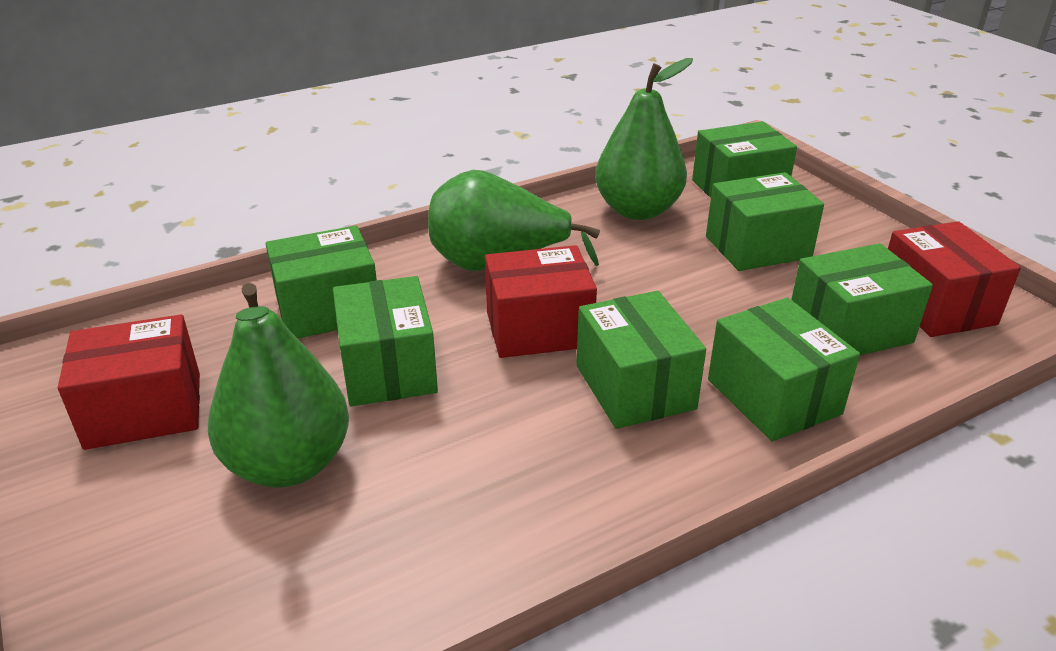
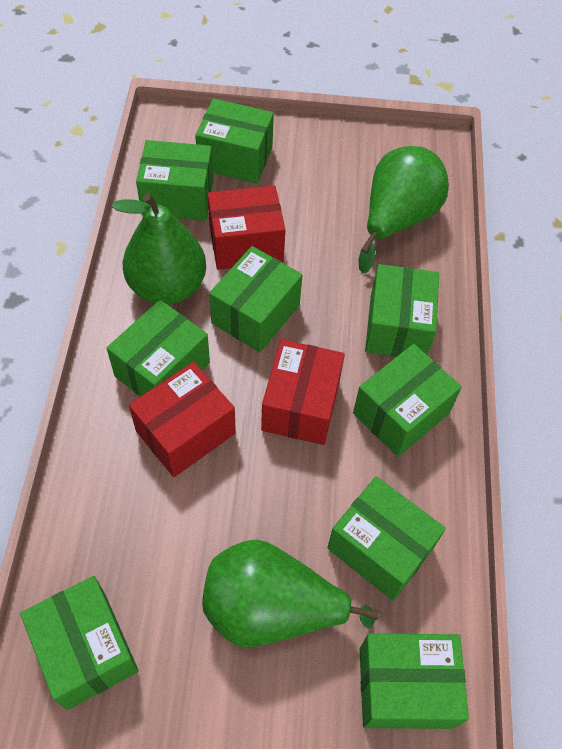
green box: [266,226,377,339] [333,276,438,406] [576,291,706,429] [692,121,797,198] [706,172,824,271] [708,298,860,441] [791,243,933,355] = 7 -> [20,576,139,710] [107,300,210,397] [136,140,213,221] [195,99,274,184] [209,246,303,352] [327,476,446,601] [353,344,462,457] [360,633,469,729] [365,264,439,357] = 9

